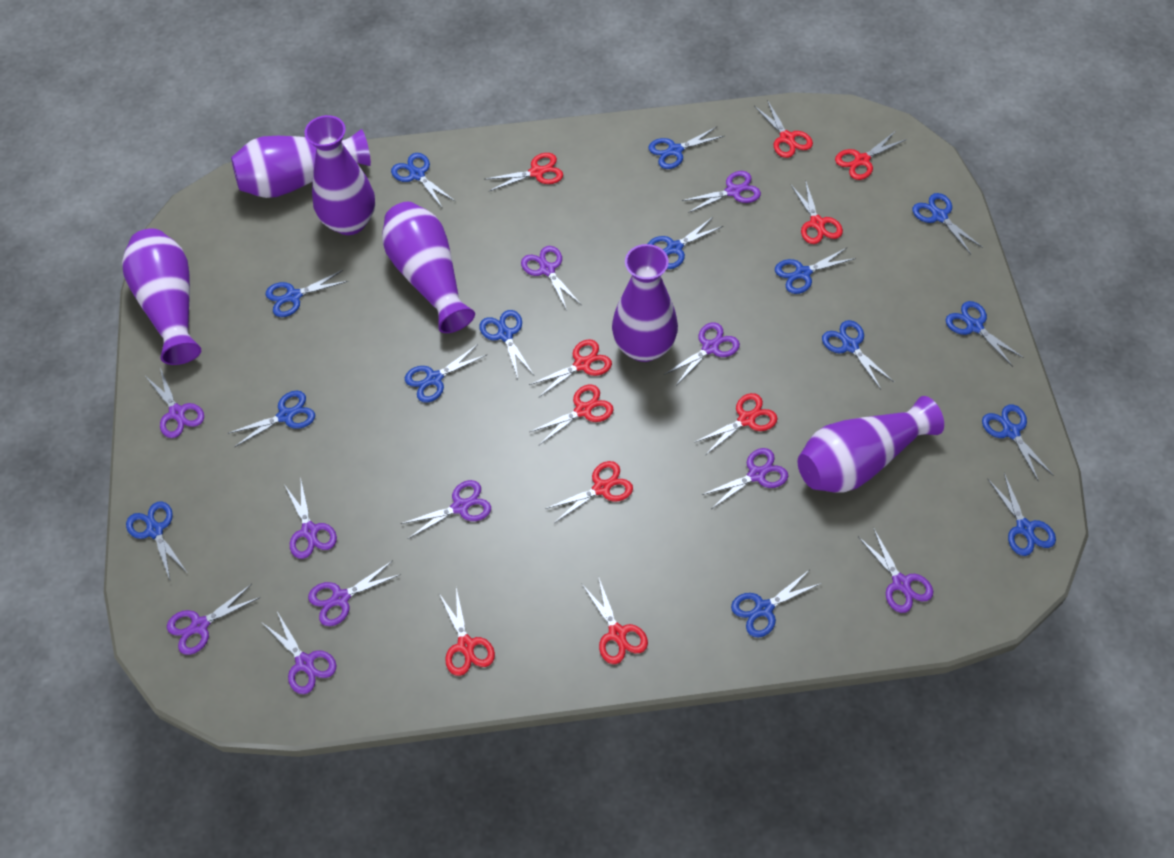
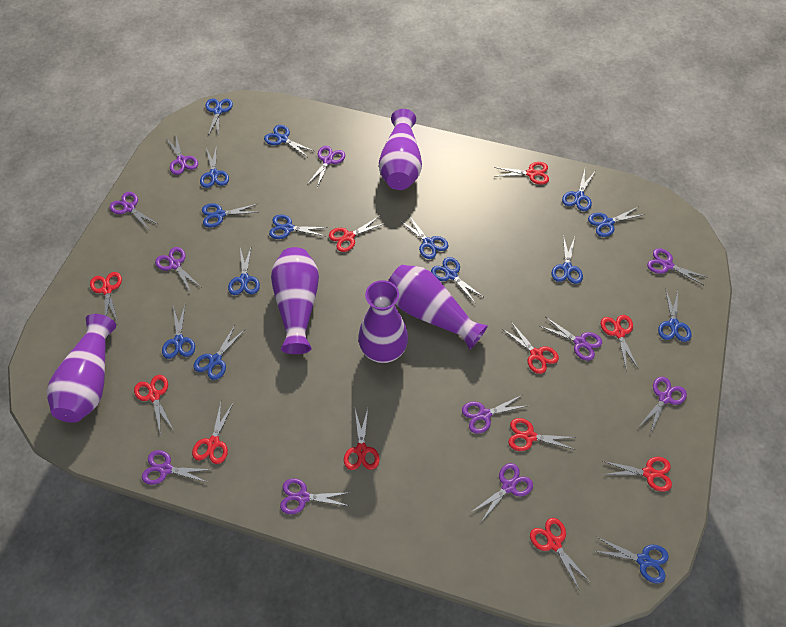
purple vase: [122,229,201,365] [231,129,371,198] [305,115,375,235] [382,202,475,333] [612,244,678,362] [797,396,944,493] = 6 -> [47,314,116,423] [271,247,319,354] [358,280,408,363] [379,109,422,190] [388,265,488,350] = 5
red scissors: [439,588,495,676] [484,153,563,191] [529,339,612,398] [530,384,614,445] [545,461,633,523] [581,576,648,664] [695,393,778,454] [754,100,813,158] [791,180,843,244] [835,131,907,180] = 10 -> [90,272,122,322] [134,375,173,436] [192,402,234,464] [329,217,386,252] [344,408,379,470] [494,162,549,184] [503,322,559,374] [508,418,576,451] [530,518,591,591] [601,315,639,371] [602,457,672,492] = 11

